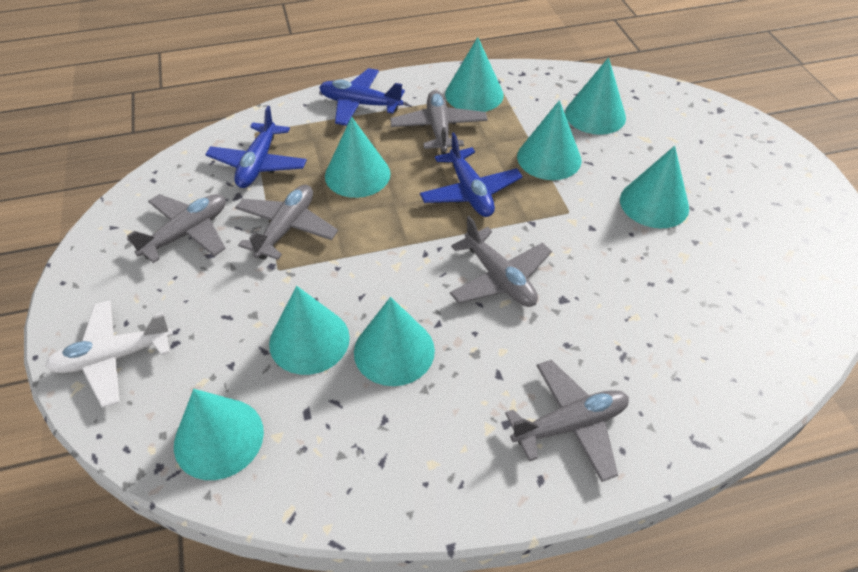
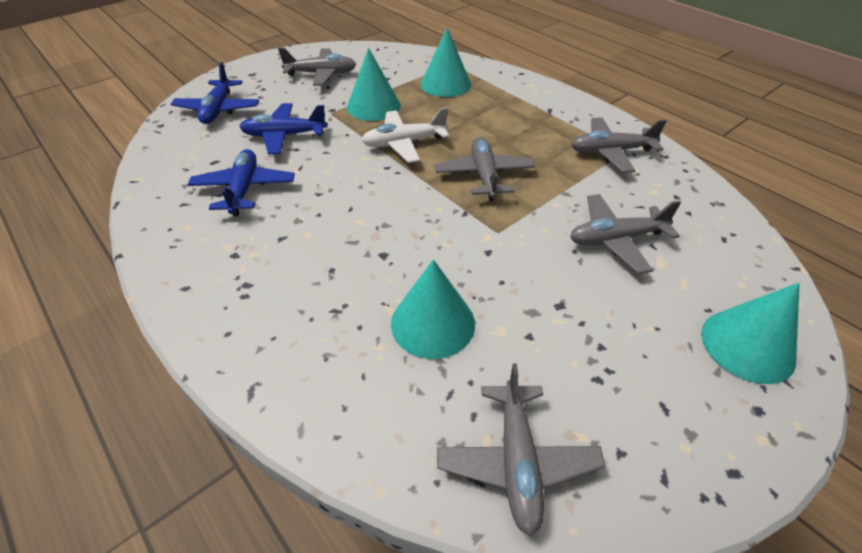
turquoise cone: [174,389,264,480] [269,286,350,375] [325,117,391,198] [354,297,435,386] [445,37,504,112] [517,100,581,180] [565,57,626,135] [620,146,689,228] = 8 -> [347,48,401,121] [391,259,475,359] [421,28,471,97] [701,283,799,384] = 4

